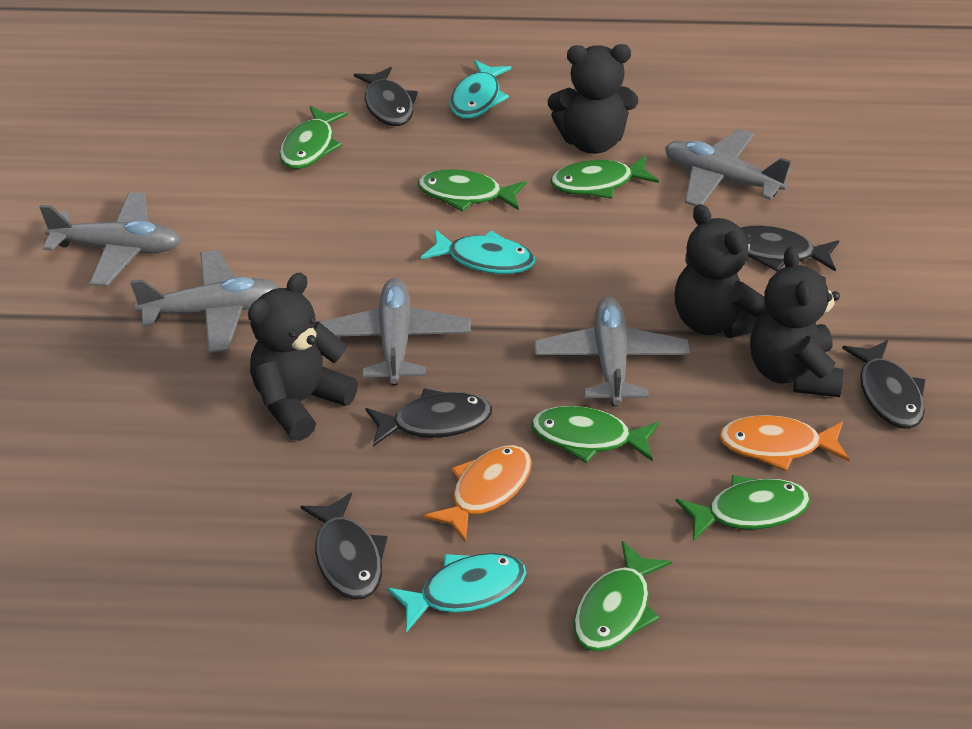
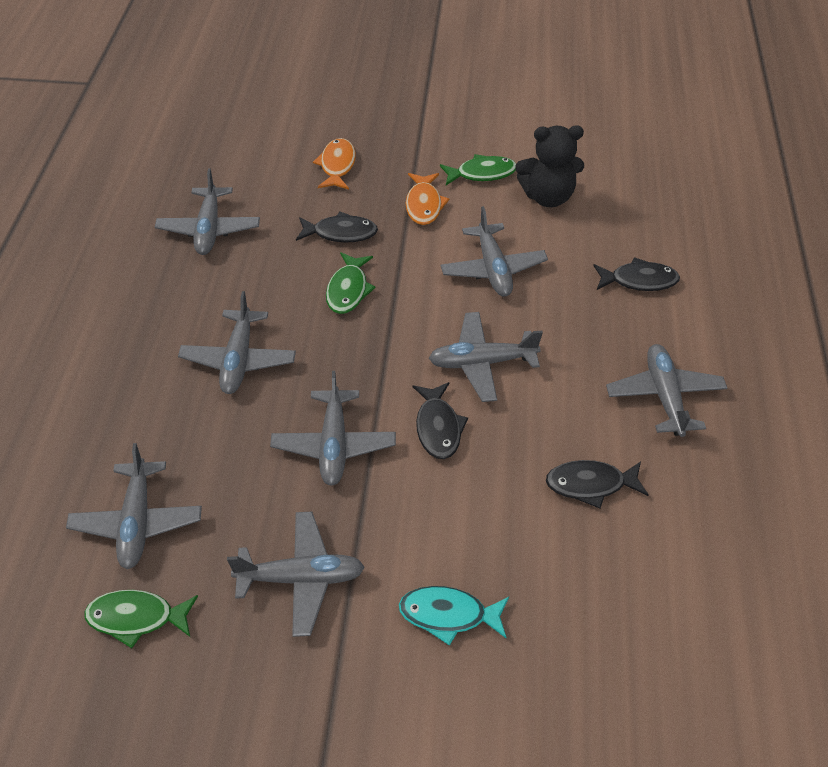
black fish: [300,492,387,600] [354,67,418,126] [365,388,492,447] [740,225,839,271] [842,340,926,429] = 5 -> [296,211,378,242] [412,382,468,459] [546,460,649,508] [593,257,680,291] = 4
black teddy bear: [248,272,358,441] [548,44,638,154] [674,204,767,338] [750,247,844,397] = 4 -> [516,125,584,207] = 1
green fish: [279,106,348,169] [418,169,526,212] [531,406,659,463] [551,156,659,199] [574,541,672,652] [676,475,810,541] = 6 -> [84,590,198,648] [326,252,376,314] [440,154,516,185] = 3
grey plane: [39,192,181,287] [130,250,279,353] [320,278,471,385] [535,297,690,406] [665,129,791,206] = 5 -> [66,443,202,569] [155,169,260,255] [178,291,296,394] [227,512,365,637] [270,371,396,485] [429,312,543,402] [441,206,548,296] [606,344,727,437] = 8
turquoise fish: [387,553,526,633] [421,229,535,274] [450,60,512,119] = 3 -> [399,586,509,646] = 1

